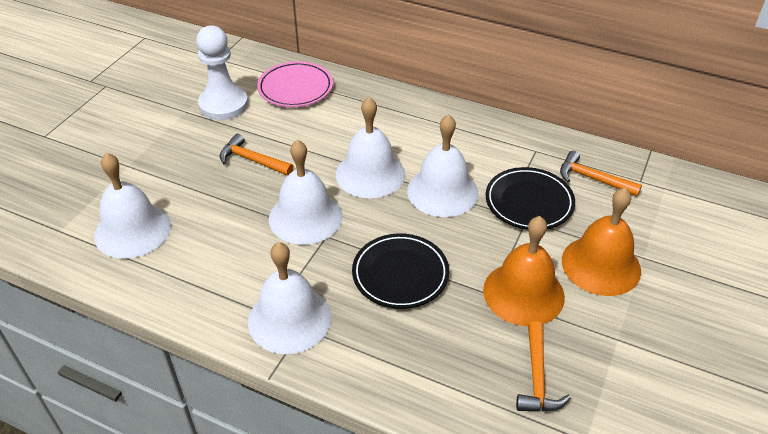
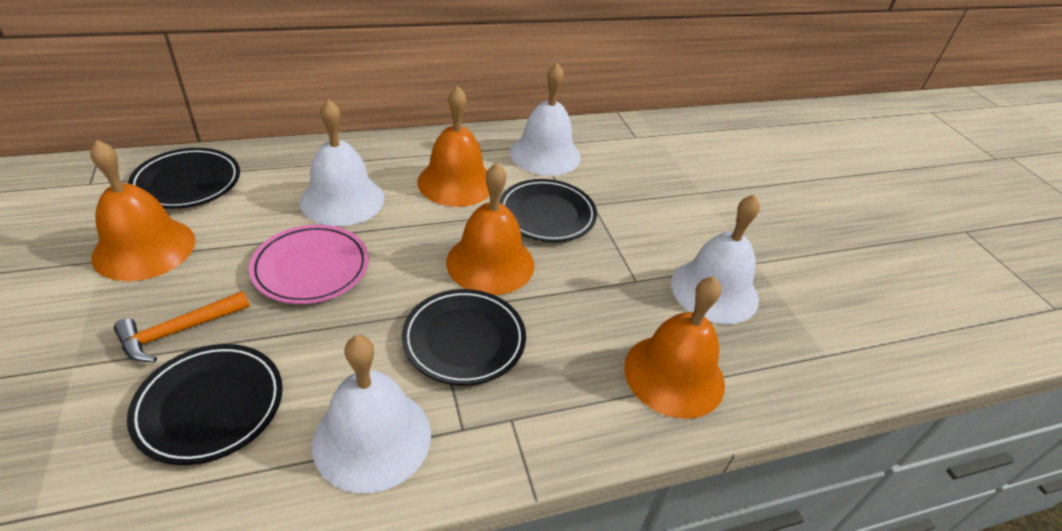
black plate: [352,233,449,309] [485,167,575,230] = 2 -> [127,344,283,465] [128,148,240,209] [402,289,526,386] [499,179,597,242] = 4
orange bell: [483,216,565,326] [562,188,641,296] = 2 -> [90,140,195,281] [417,86,490,207] [446,163,534,295] [624,276,725,419] = 4
orange hammer: [220,134,294,176] [516,321,571,411] [560,151,642,196] = 3 -> [114,291,250,362] = 1
white bell: [94,153,171,259] [248,242,331,354] [269,140,342,245] [336,97,405,198] [407,114,478,217] = 5 -> [300,99,384,226] [312,335,431,493] [510,63,581,176] [671,194,760,324] = 4
white pawn: [196,25,248,120] = 1 -> none = 0

